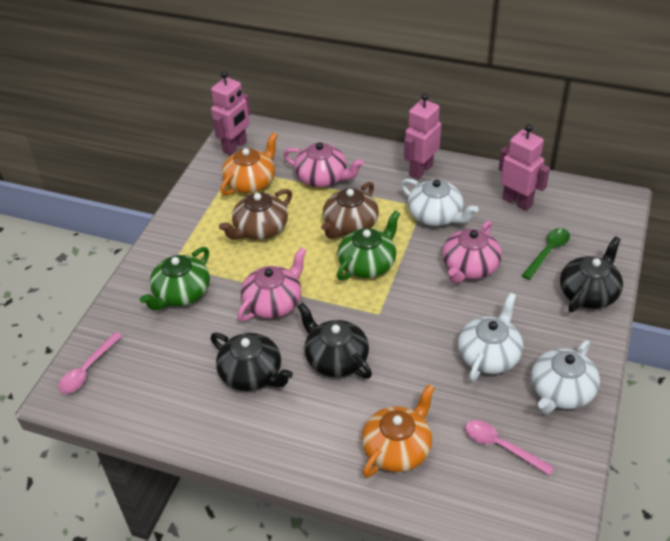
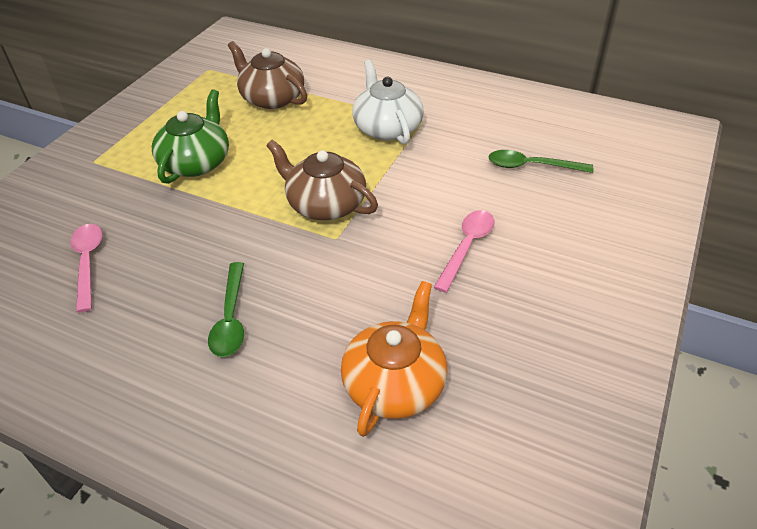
black teapot: [211,333,293,391] [297,302,372,379] [560,236,623,312] = 3 -> none = 0
green spoon: [522,228,570,280] = 1 -> [208,262,244,357] [488,150,593,173] = 2
green teapot: [140,247,210,311] [337,210,400,280] = 2 -> [152,89,229,184] = 1
orange teapot: [220,133,278,196] [362,384,435,478] = 2 -> [341,281,447,437] = 1
pink robot: [211,71,251,155] [404,93,441,179] [498,124,550,211] = 3 -> none = 0
pink teapot: [237,247,307,321] [283,142,364,187] [442,221,502,284] = 3 -> none = 0
white teapot: [401,179,479,226] [458,293,523,382] [531,340,600,414] = 3 -> [352,59,424,145] = 1

